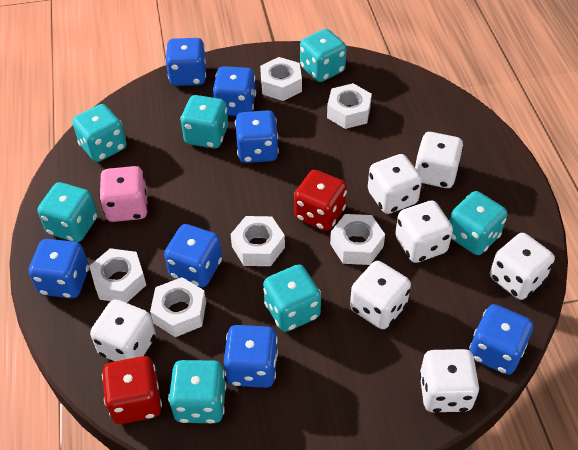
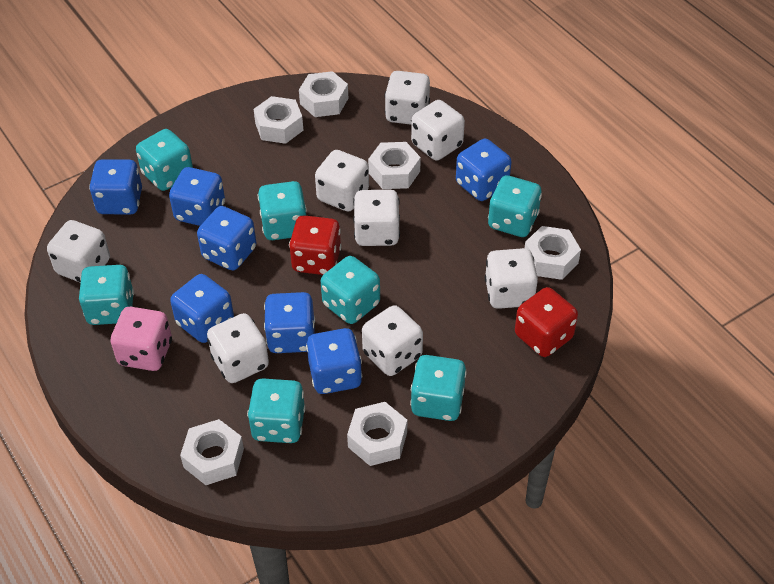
white dice: [90,299,156,361] [350,261,411,329] [368,154,422,214] [395,201,453,263] [415,132,464,188] [419,349,480,412] [490,233,555,300] = 7 -> [47,220,110,283] [207,313,269,383] [315,150,369,212] [353,190,400,246] [362,305,423,376] [384,71,430,125] [411,100,465,160] [485,248,538,309] = 8

